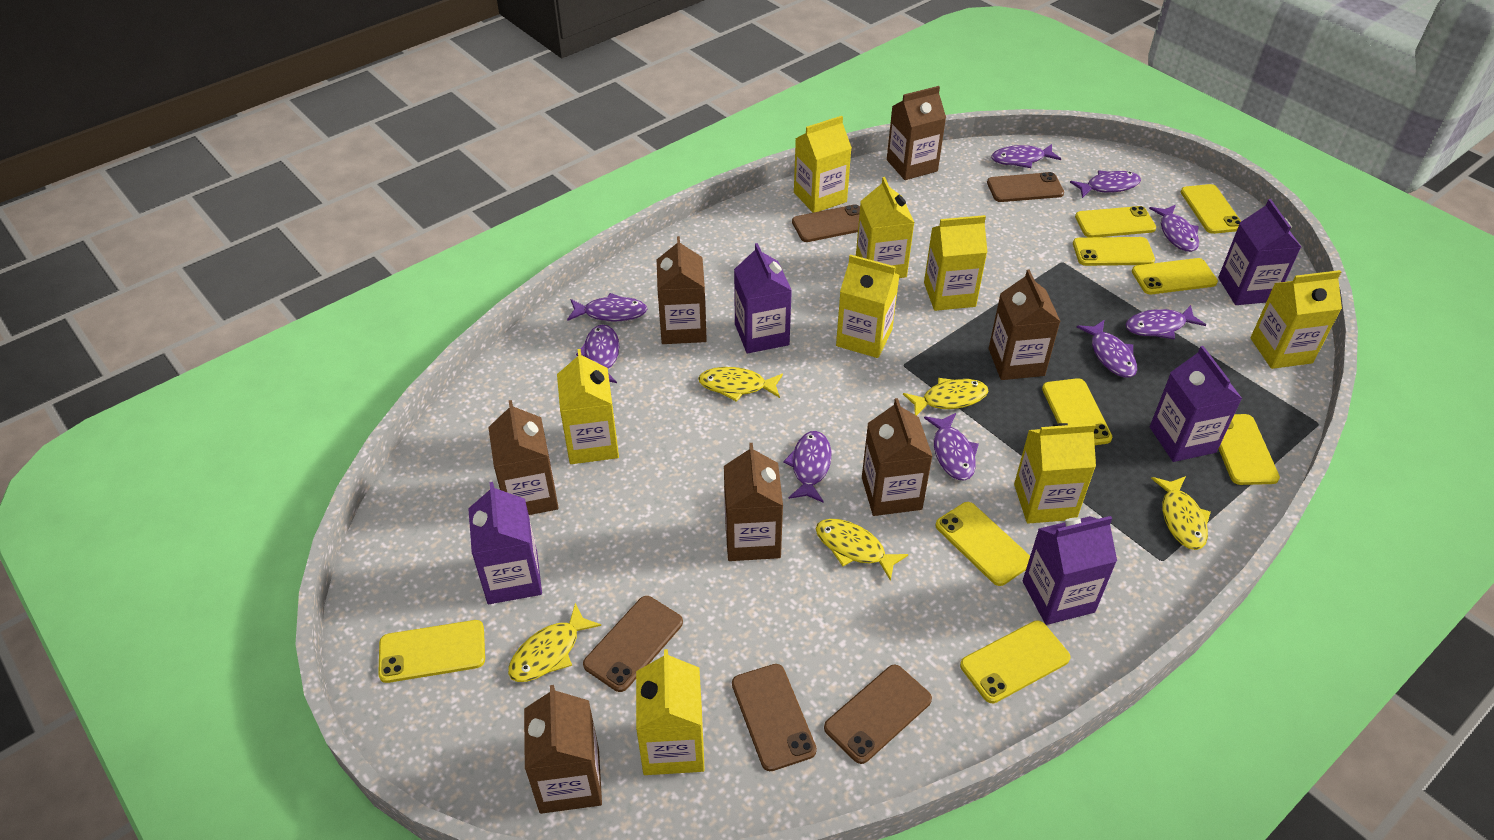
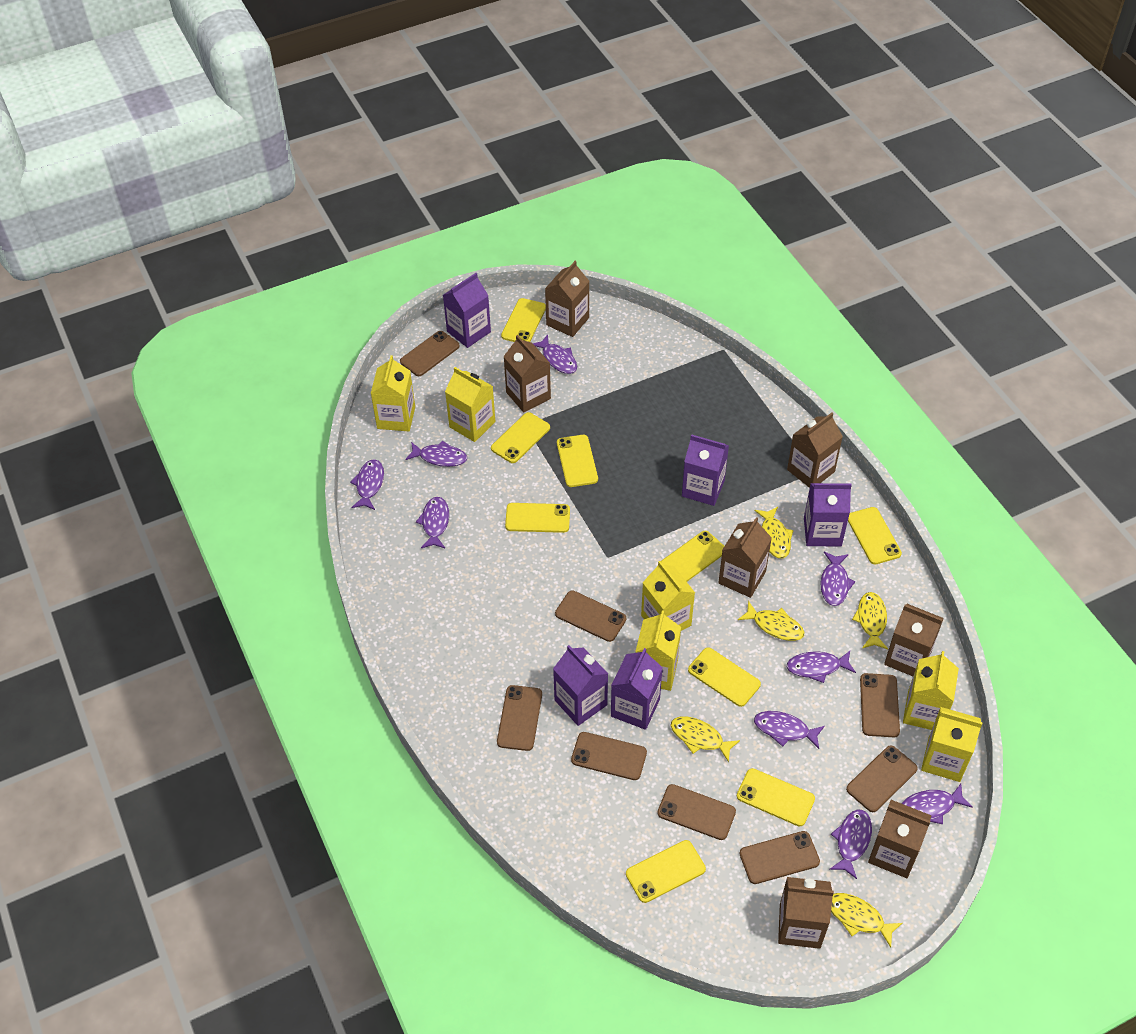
brown phone: [583,596,683,692] [732,664,817,771] [792,204,860,242] [824,665,932,764] [987,172,1064,202] = 5 -> [400,331,460,376] [497,685,542,751] [555,590,626,642] [571,732,647,780] [657,784,736,840] [739,831,820,884] [846,746,918,812] [860,673,900,737] = 8
yellow carton: [557,349,619,464] [636,649,705,775] [794,116,852,213] [836,254,900,358] [856,177,915,278] [924,215,987,311] [1014,423,1096,524] [1250,270,1342,369] = 8 -> [371,355,415,432] [445,367,495,442] [635,610,681,691] [641,561,695,631] [903,651,959,730] [921,707,983,782] = 6

